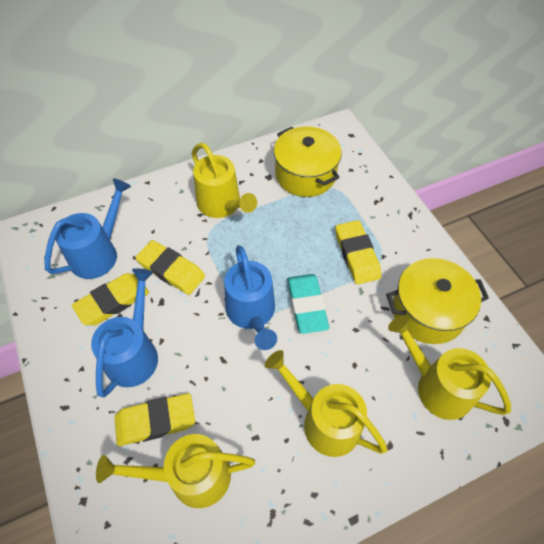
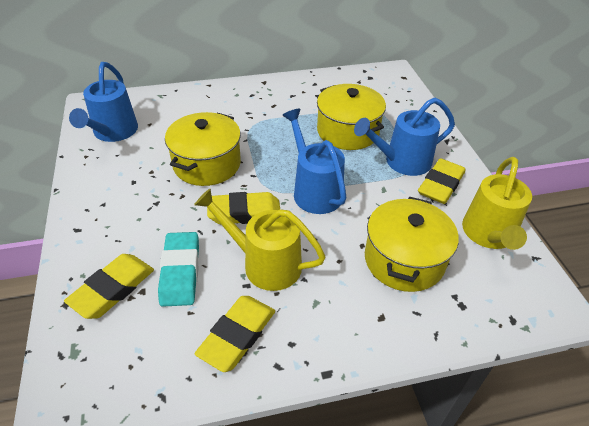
yellow pot: [274,126,342,197] [386,258,489,344] = 2 -> [165,112,241,186] [317,84,386,150] [365,197,459,292] = 3
yellow watering can: [96,434,255,508] [192,143,257,218] [265,350,388,457] [388,315,511,420] = 4 -> [194,189,325,291] [462,157,532,250] = 2

